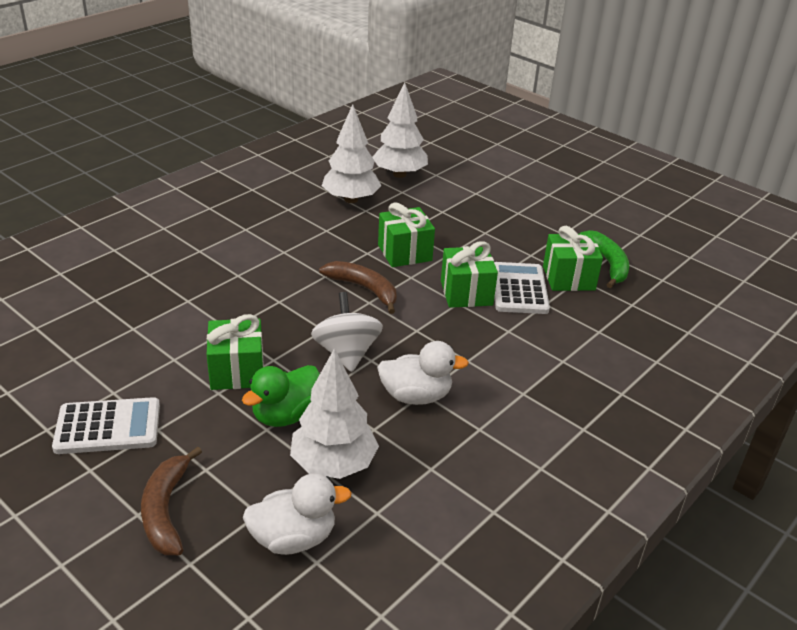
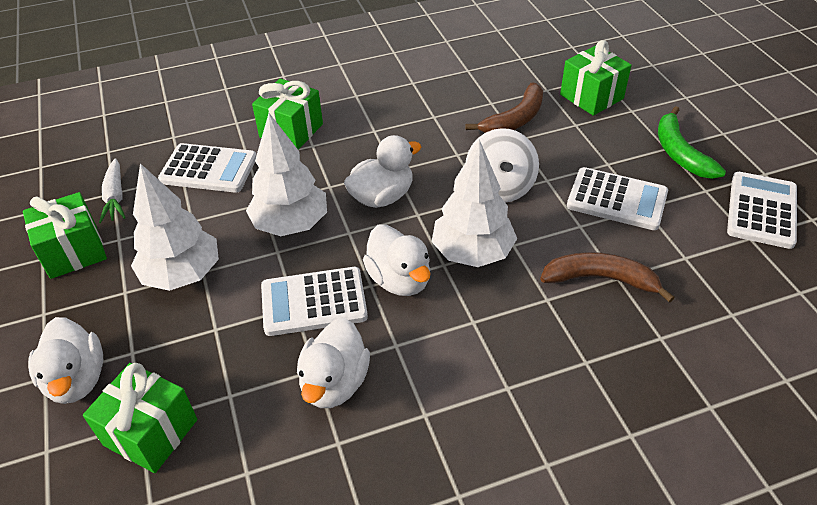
green duck: [242,365,320,427] = 1 -> none = 0
white calculator: [52,397,160,454] [494,262,550,314] = 2 -> [158,143,257,193] [261,267,368,336] [567,167,668,230] [727,172,797,249] = 4
white carrot: none = 0 -> [99,158,126,223] = 1
white duck: [243,474,352,555] [377,341,469,405] = 2 -> [28,317,103,404] [297,318,370,408] [344,135,421,208] [363,224,431,296] = 4

